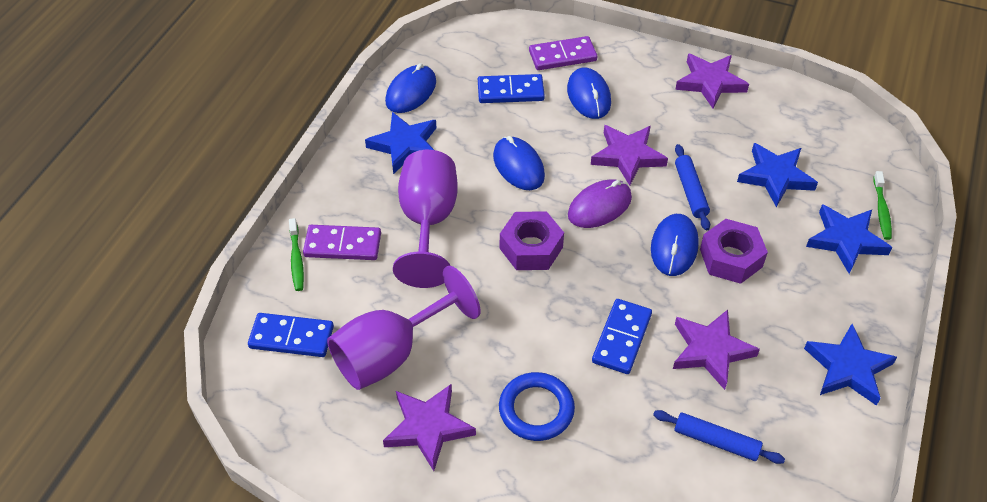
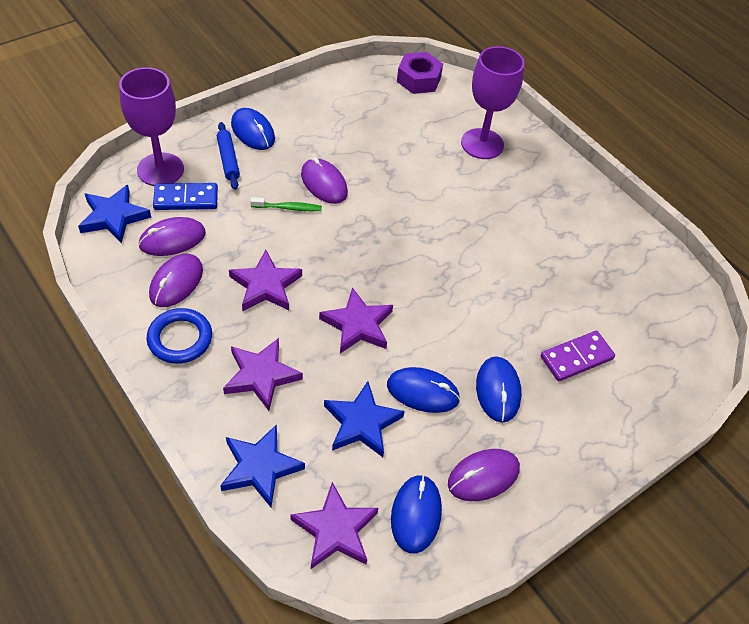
blue domino: [248,313,334,357] [478,74,545,103] [592,299,652,374] = 3 -> [153,183,218,210] = 1
blue rolling pin: [653,410,785,464] [675,144,710,231] = 2 -> [217,122,240,190] = 1
blue star: [365,112,436,174] [737,143,818,207] [804,324,897,406] [806,204,892,274] = 4 -> [78,185,151,244] [220,424,305,507] [324,381,405,457] = 3
green toothbrush: [289,218,304,291] [873,171,892,240] = 2 -> [250,197,322,211] = 1
purple domino: [303,225,381,260] [529,36,597,70] = 2 -> [541,331,615,381] = 1
purple mouse: [568,179,632,228] = 1 -> [138,217,206,256] [149,253,203,307] [301,157,348,204] [448,449,520,501] = 4
purple nut: [500,211,564,270] [700,219,768,284] = 2 -> [397,52,443,94] = 1

